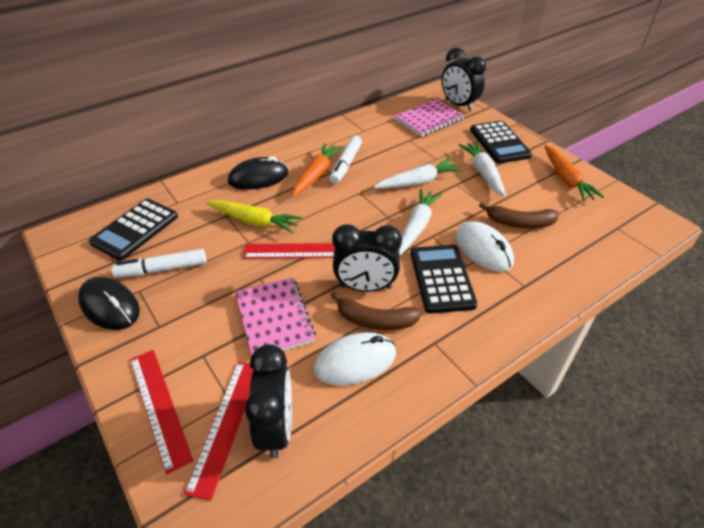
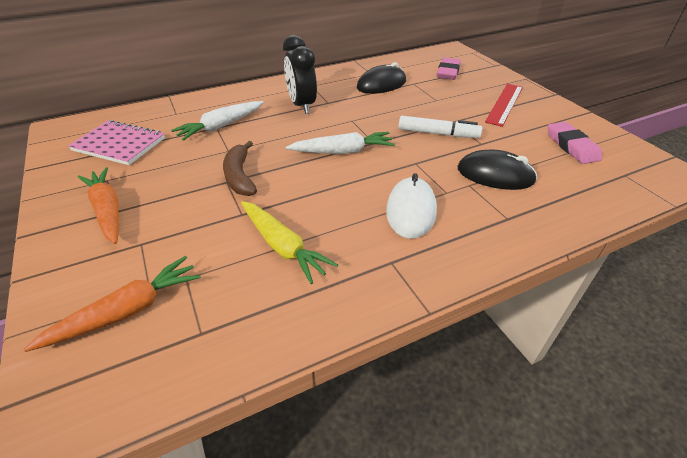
black calculator: [89,199,178,261] [410,245,478,314] [470,121,532,164] = 3 -> none = 0
black clock: [245,344,292,459] [332,224,402,292] [441,47,486,111] = 3 -> [283,35,317,114] = 1
brown banana: [331,292,422,330] [479,202,559,229] = 2 -> [223,141,257,196] = 1
pink eraser: none = 0 -> [437,58,461,80] [548,122,602,164] = 2
pink notebook: [235,277,316,355] [395,99,464,137] = 2 -> [68,120,165,165] = 1
red ruler: [130,350,193,475] [184,361,253,501] [243,243,335,258] = 3 -> [485,84,523,127] = 1
white carrot: [374,158,462,189] [399,189,442,256] [459,141,506,197] = 3 -> [171,101,264,141] [286,132,395,154] = 2
white marker: [111,249,206,278] [329,136,362,184] = 2 -> [398,116,482,138] = 1
white mouse: [314,332,396,386] [456,222,514,271] = 2 -> [386,173,437,239] = 1

